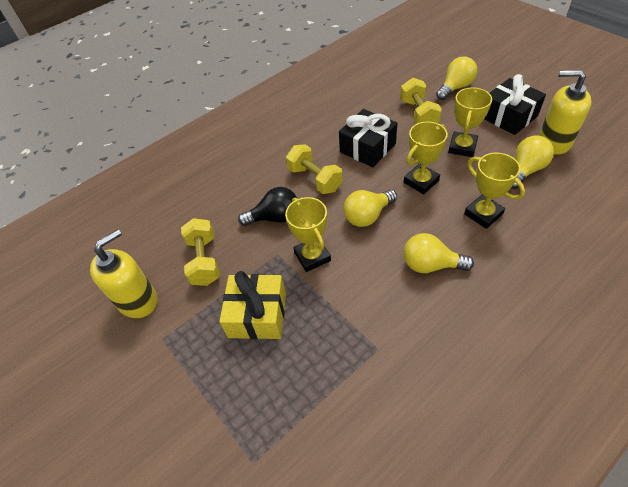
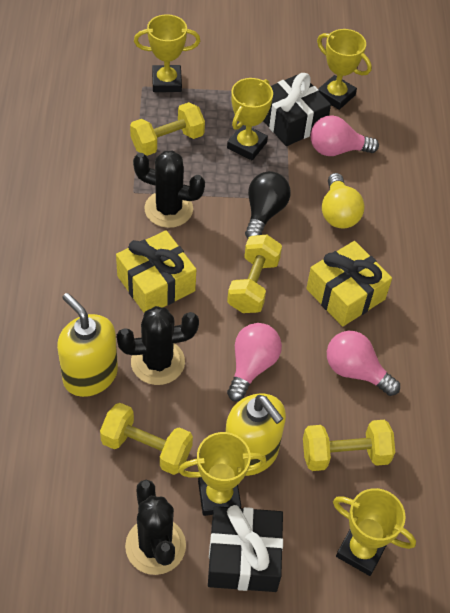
black cactus: none = 0 -> [117,306,199,385] [125,480,186,575] [133,150,205,228] = 3
pink light bulb: none = 0 -> [227,323,282,402] [311,115,379,156] [327,331,400,396] = 3
yellow dumbbell: [181,218,220,286] [286,144,343,194] [400,78,442,124] = 3 -> [100,403,193,475] [130,102,205,156] [227,235,282,313] [303,420,395,471] = 4
yellow gift: [219,271,286,339] = 1 -> [116,230,196,313] [306,241,392,327] = 2
yellow light bulb: [344,190,397,227] [404,233,474,273] [436,56,477,100] [511,135,554,189] = 4 -> [322,173,365,229] = 1
yellow trophy: [285,197,331,272] [404,122,448,194] [448,87,492,157] [464,153,525,229] = 4 -> [134,14,200,92] [178,432,267,516] [227,78,273,160] [317,29,372,110] [333,488,416,576] = 5

